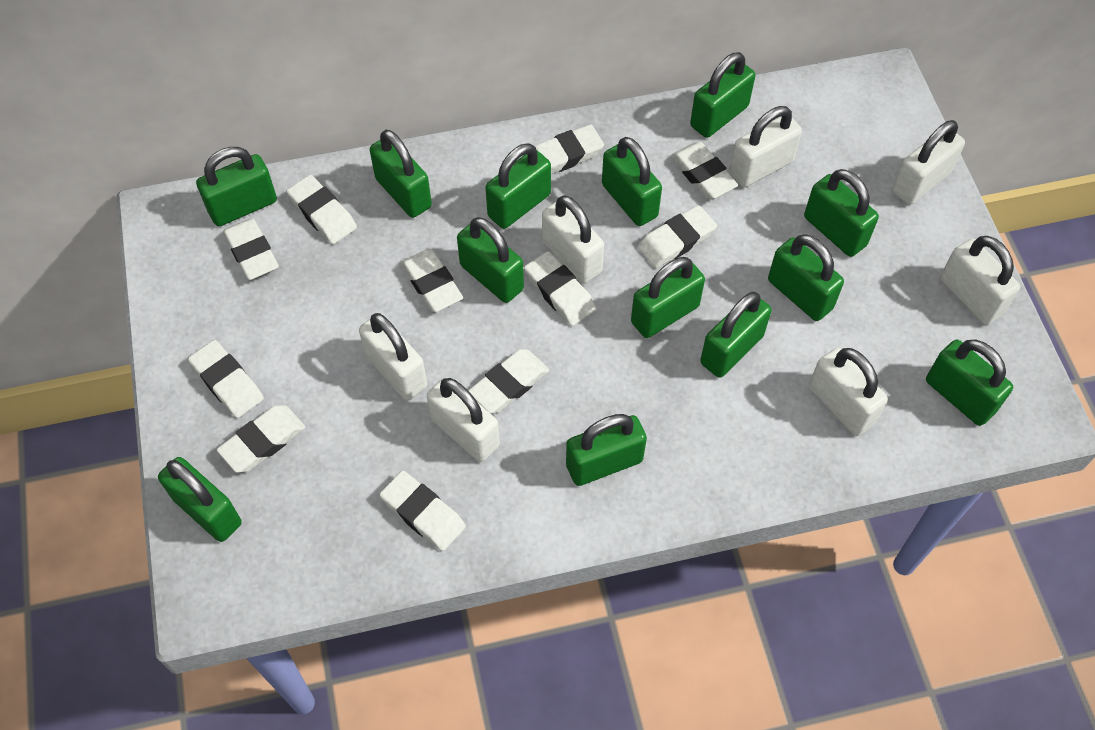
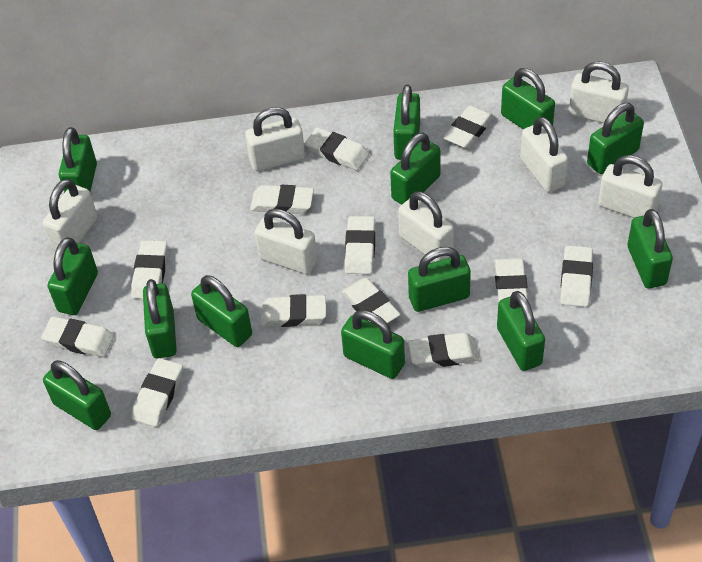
white eraser: [188,340,264,418] [217,405,305,473] [223,218,279,280] [287,175,357,244] [380,471,466,551] [401,249,463,312] [468,349,549,413] [524,251,596,326] [535,124,604,174] [638,205,717,268] [671,142,738,199] = 11 -> [41,317,114,357] [131,240,168,299] [131,358,183,427] [250,185,314,214] [261,294,326,327] [305,127,369,171] [341,278,400,323] [345,216,375,274] [408,333,479,368] [443,105,494,149] [495,258,528,303] [560,245,593,307] = 12

